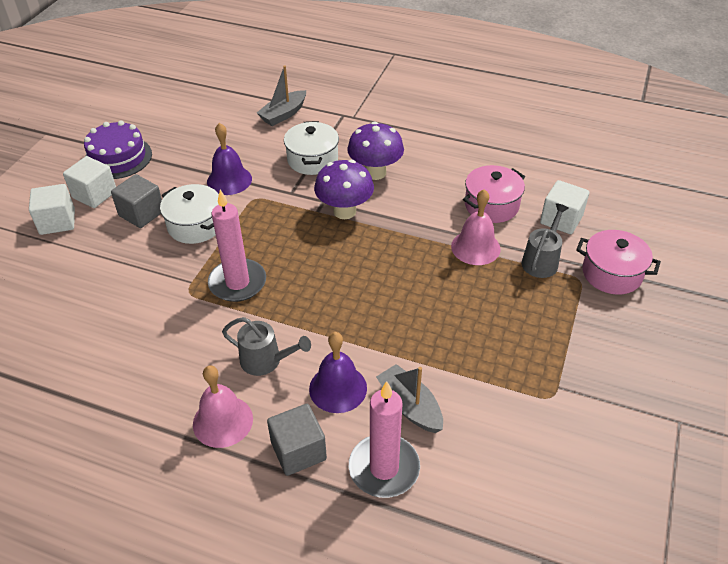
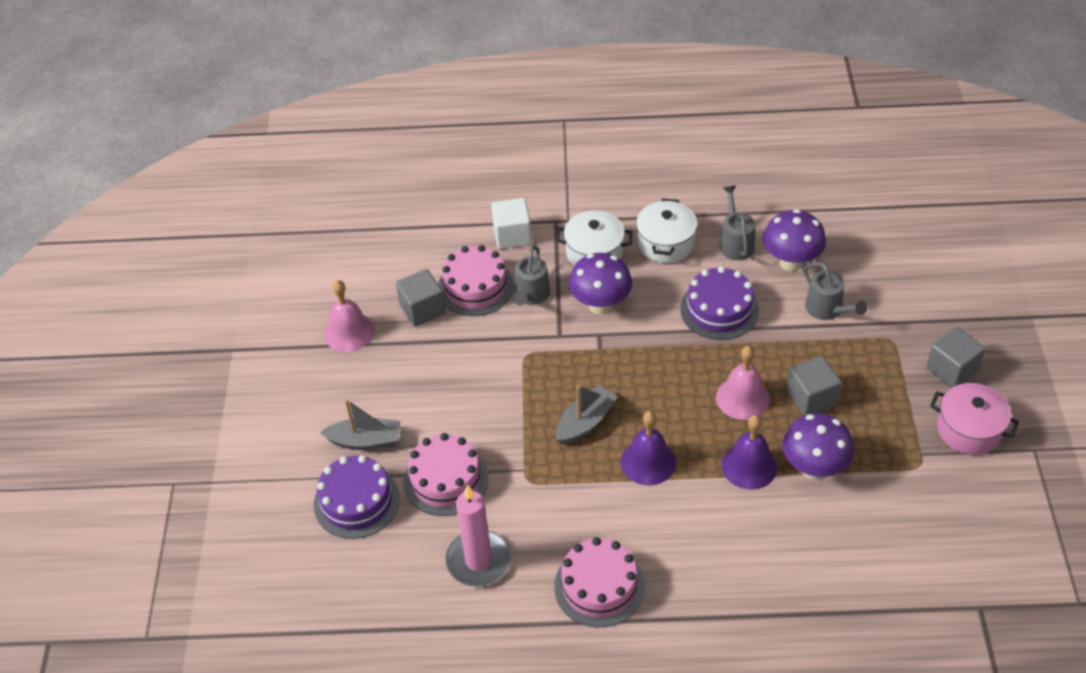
grey cube: [111,174,162,228] [267,404,327,476] = 2 -> [396,269,446,327] [786,356,842,416] [926,327,986,388] = 3
grey watering can: [222,317,311,376] [522,203,569,278] = 2 -> [513,246,550,306] [719,186,755,260] [803,262,867,320] = 3
pink cake: none = 0 -> [403,433,488,516] [438,245,514,316] [554,537,645,627] = 3
pink candle: [208,190,266,302] [349,381,420,498] = 2 -> [445,485,511,586] = 1
pink pot: [463,165,525,223] [576,230,661,295] = 2 -> [930,383,1020,455] = 1
purple cake: [84,120,152,179] = 1 -> [314,455,400,539] [680,266,759,340] = 2
purple mushroom: [314,160,374,219] [347,121,404,180] = 2 -> [569,253,632,315] [763,209,826,271] [783,413,854,480] = 3
white cube: [29,184,75,235] [63,156,116,208] [540,180,589,234] = 3 -> [491,198,532,249] = 1

